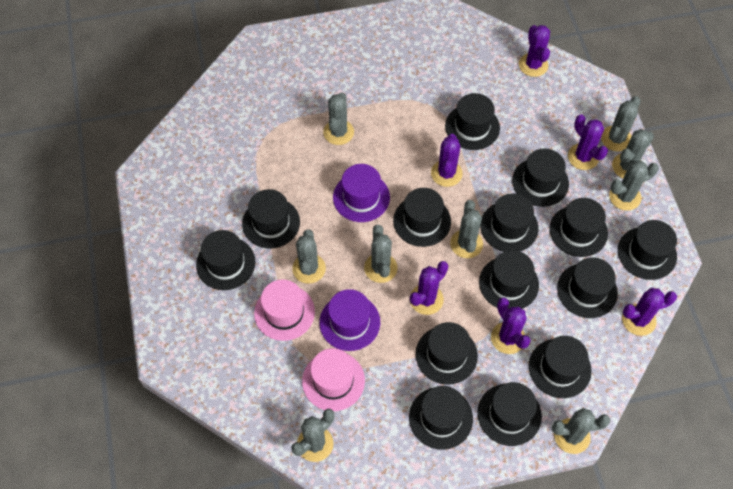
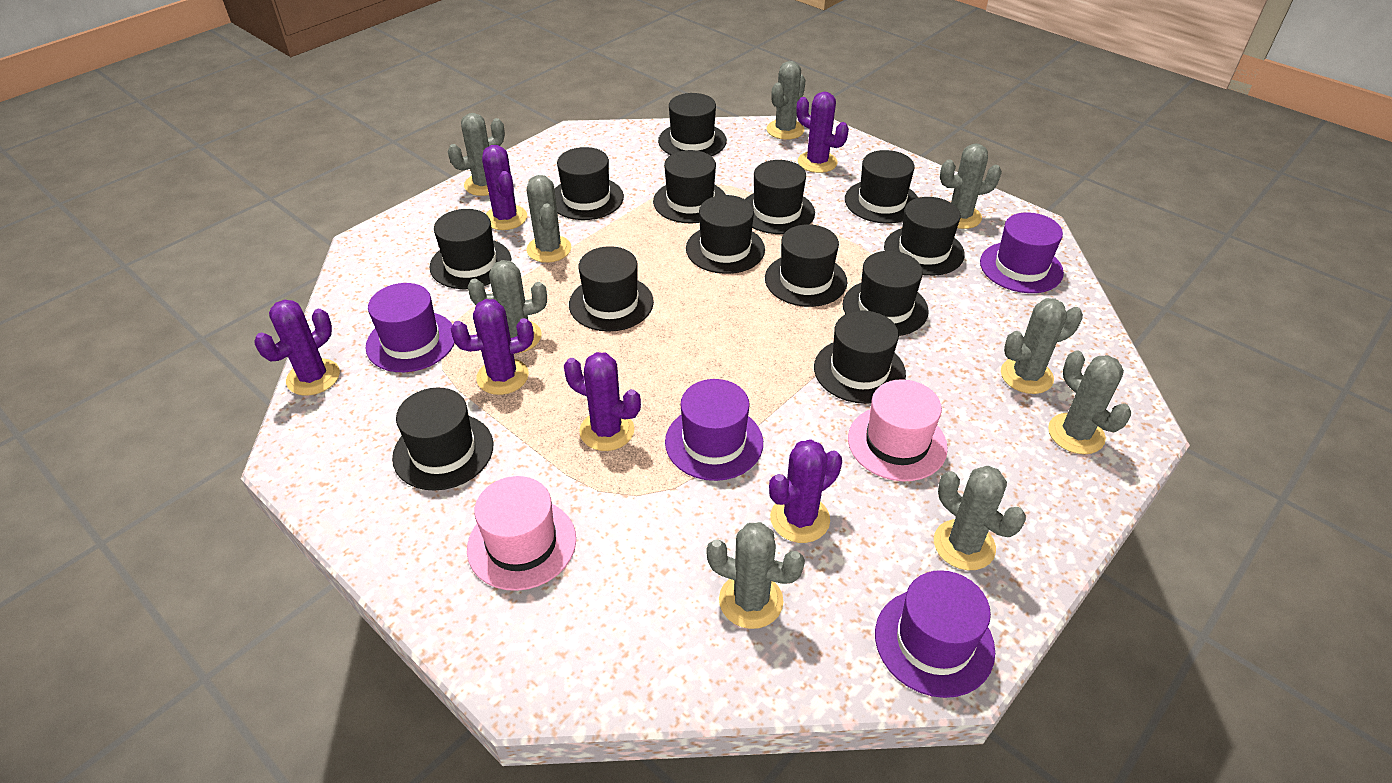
black hat: [196,230,255,290] [242,189,300,248] [393,188,451,247] [409,386,473,450] [416,322,478,385] [445,93,500,150] [478,382,542,446] [479,250,539,309] [480,193,538,252] [512,148,569,207] [529,336,592,398] [550,198,608,257] [557,257,618,318] [618,220,677,280] = 14 -> [392,388,494,491] [429,209,511,289] [554,147,624,220] [569,246,654,332] [653,150,726,223] [658,93,727,156] [686,195,765,274] [745,160,815,234] [765,224,847,307] [814,310,906,404] [843,251,929,336] [845,150,918,224] [884,197,965,276] = 13
purple hat: [319,289,380,351] [333,164,390,222] = 2 -> [366,283,455,372] [665,379,763,481] [875,570,995,698] [980,212,1064,293] = 4

